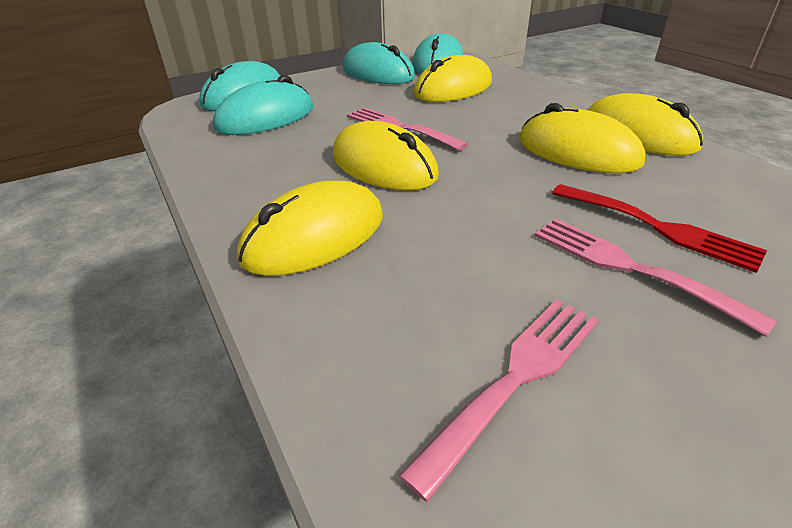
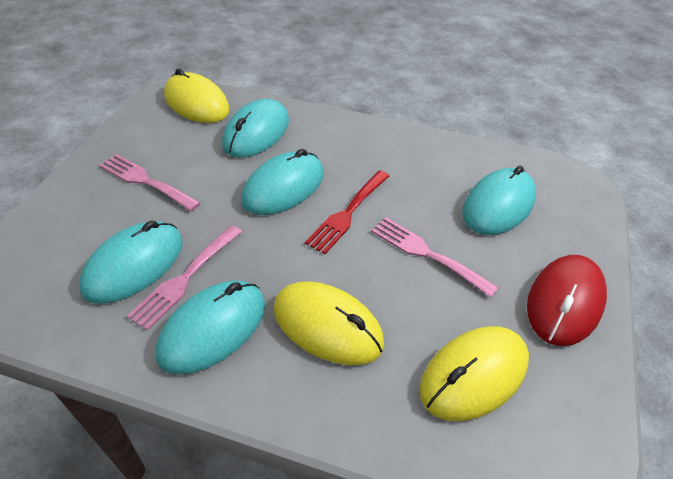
red mouse: none = 0 -> [527,255,607,346] = 1
turquoise mouse: [199,61,280,111] [213,75,313,135] [343,42,415,84] [412,33,464,74] = 4 -> [79,220,183,303] [156,280,265,375] [222,99,289,158] [241,149,324,215] [462,166,536,235] = 5
yellow mouse: [237,181,383,276] [333,121,439,191] [414,55,492,102] [519,103,645,173] [587,93,703,156] = 5 -> [164,69,229,123] [274,281,384,365] [419,326,529,421] = 3

